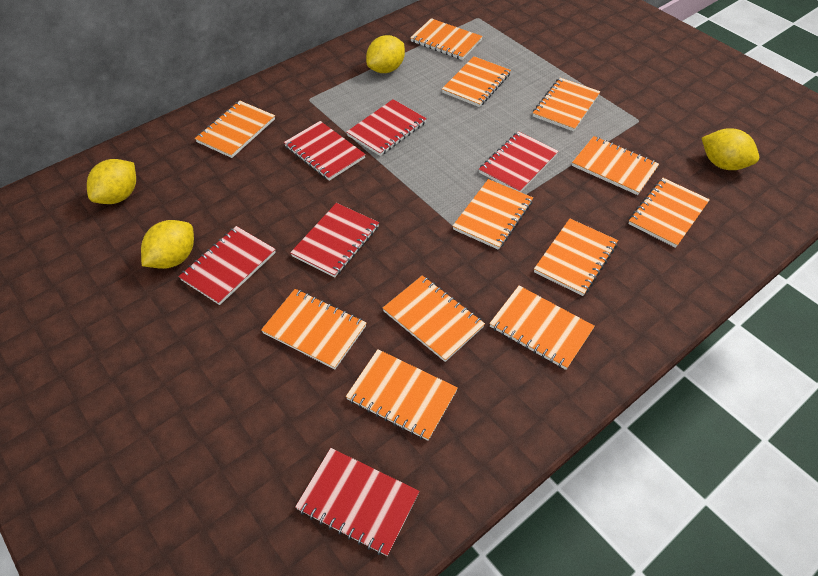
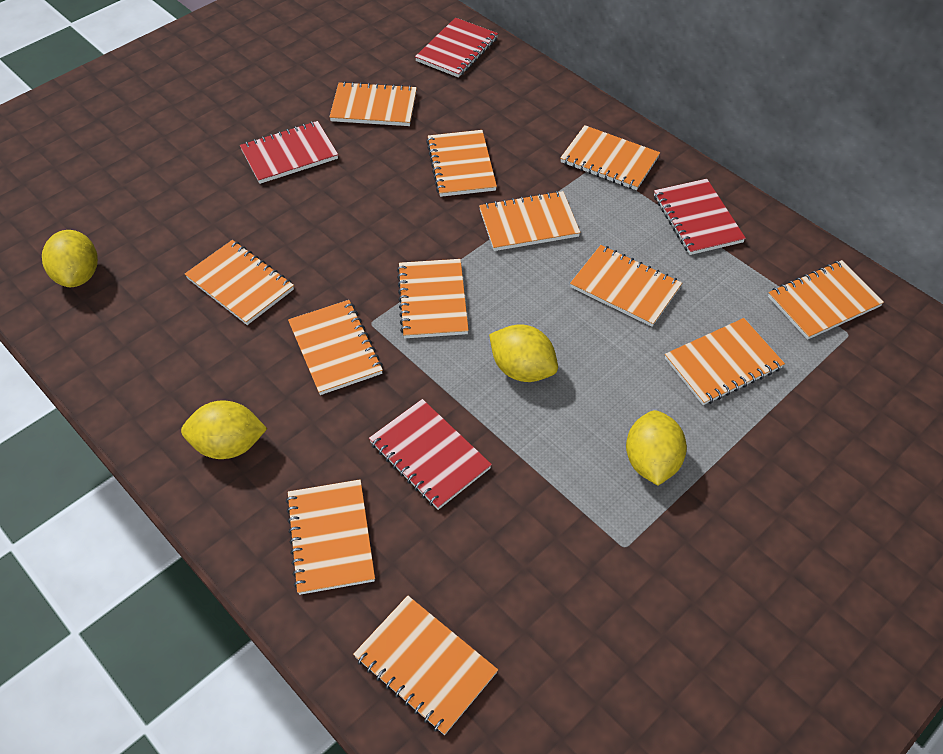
red notebook: [178,226,276,305] [284,121,366,181] [290,203,379,278] [295,448,419,556] [347,99,427,156] [479,131,559,192] = 6 -> [240,121,338,184] [369,399,492,510] [415,18,498,78] [654,179,746,255] = 4

